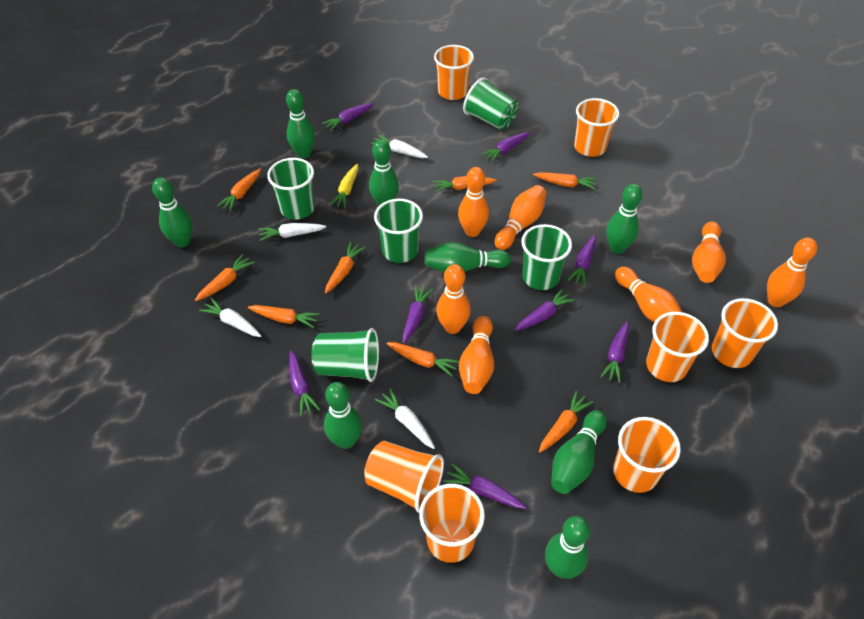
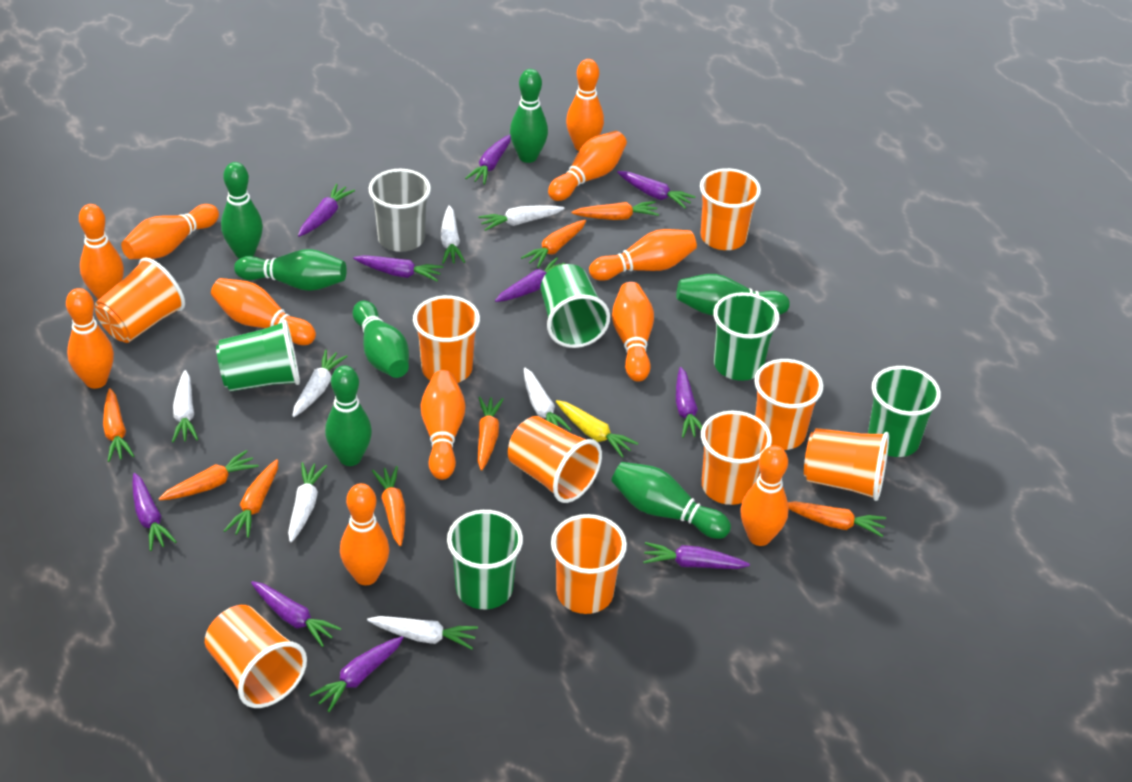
green bowling pin: [152,177,193,248] [286,89,315,158] [324,382,362,449] [369,139,399,206] [425,242,511,273] [545,516,590,579] [551,410,607,494] [606,184,643,254] = 8 -> [221,162,263,259] [234,249,347,291] [325,365,372,466] [353,301,409,378] [510,69,548,163] [611,462,731,539] [676,274,790,315] = 7
grey cup: none = 0 -> [369,169,431,252] = 1
orange bowling pin: [436,264,471,334] [458,167,489,237] [459,316,494,394] [495,185,546,250] [615,267,682,322] [692,221,726,283] [767,237,817,307] = 7 -> [66,288,114,389] [79,204,124,300] [121,204,219,259] [211,278,316,345] [340,483,389,585] [421,370,465,480] [548,131,627,201] [566,59,604,151] [589,229,697,281] [612,282,654,382] [740,446,789,546] = 11
orange cup: [364,441,444,513] [419,484,485,563] [434,45,474,100] [574,98,619,157] [613,417,681,493] [646,312,709,382] [712,298,778,368] = 7 -> [95,257,185,343] [205,605,307,708] [413,295,480,383] [508,416,602,503] [551,514,627,614] [700,168,761,250] [701,411,772,505] [754,359,823,450] [804,428,889,501] = 9
purple carrot: [289,351,321,417] [322,103,374,131] [402,285,433,344] [443,463,527,509] [481,132,530,163] [515,289,575,331] [567,235,596,286] [600,321,629,383] = 8 -> [132,473,177,551] [251,581,341,647] [298,184,355,237] [310,636,404,712] [353,255,443,281] [465,135,511,185] [495,257,565,302] [617,171,696,209] [643,542,750,569] [676,367,702,438] = 10
white carrot: [199,298,261,337] [258,223,326,241] [371,135,428,158] [375,388,435,449] = 4 -> [172,370,198,443] [288,462,327,542] [293,349,348,417] [367,616,478,649] [441,205,465,264] [478,205,565,231] [524,368,572,431] = 7

